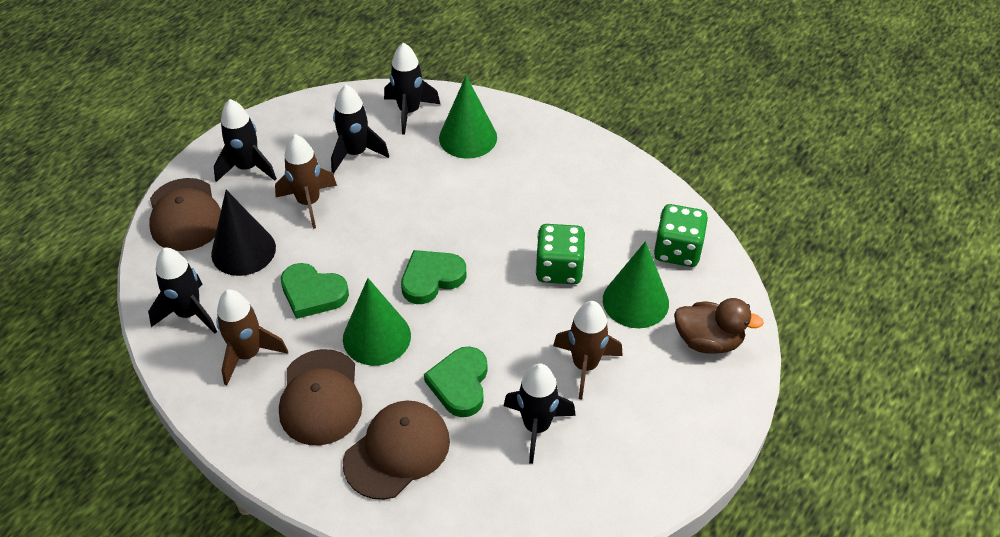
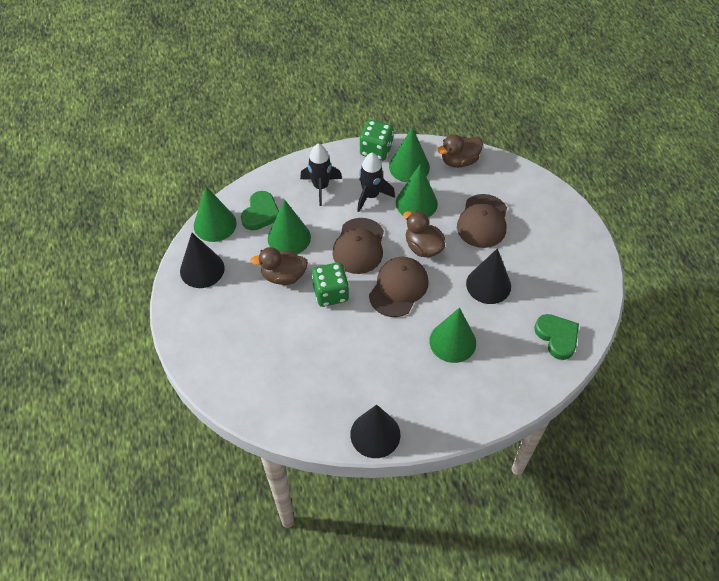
black cone: [211,190,276,276] = 1 -> [180,233,225,288] [350,405,400,458] [466,248,511,304] = 3
black rocket: [148,247,217,334] [214,99,277,182] [331,85,389,173] [384,42,440,135] [503,363,576,464] = 5 -> [300,144,342,206] [357,153,395,212] = 2
brown duck: [674,298,764,354] = 1 -> [250,247,308,285] [403,211,445,257] [437,134,483,168] = 3
brown rocket: [216,289,288,385] [275,134,337,229] [553,301,623,399] = 3 -> none = 0
green cone: [343,278,411,366] [439,75,497,159] [603,241,669,328] = 3 -> [194,186,237,242] [268,200,311,254] [389,127,430,183] [396,164,438,217] [429,308,476,363] = 5
green heart: [281,263,349,319] [401,250,466,304] [424,347,488,417] = 3 -> [241,191,279,231] [535,314,579,360] = 2

